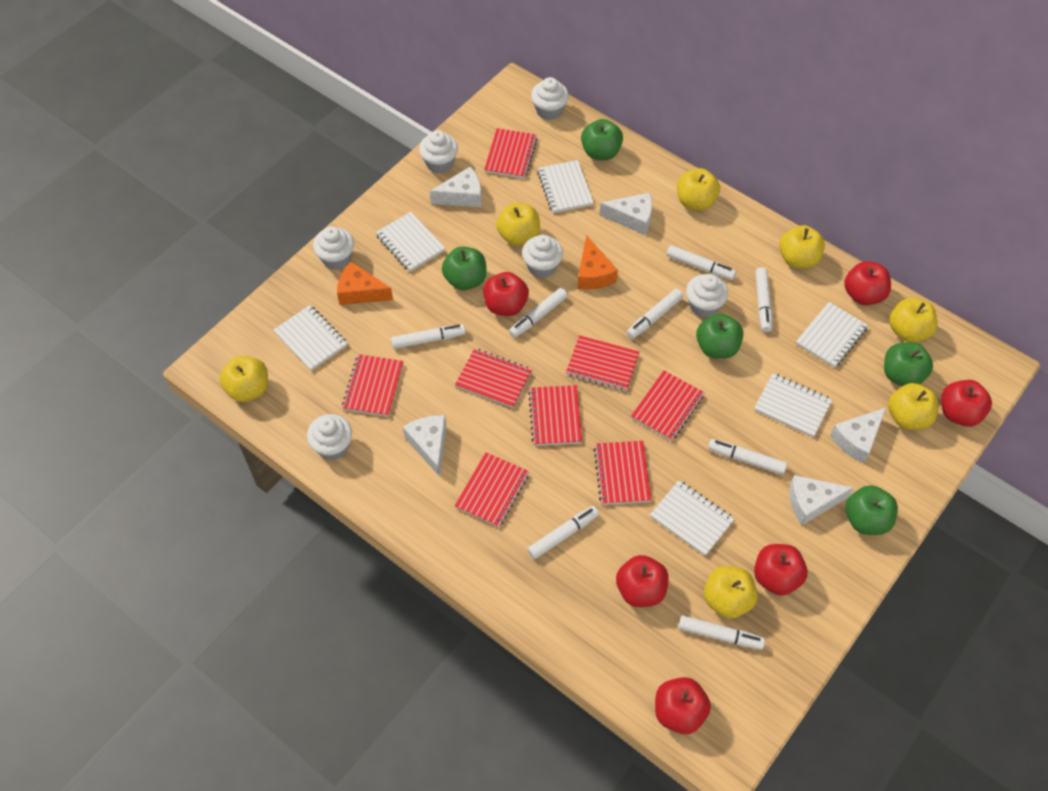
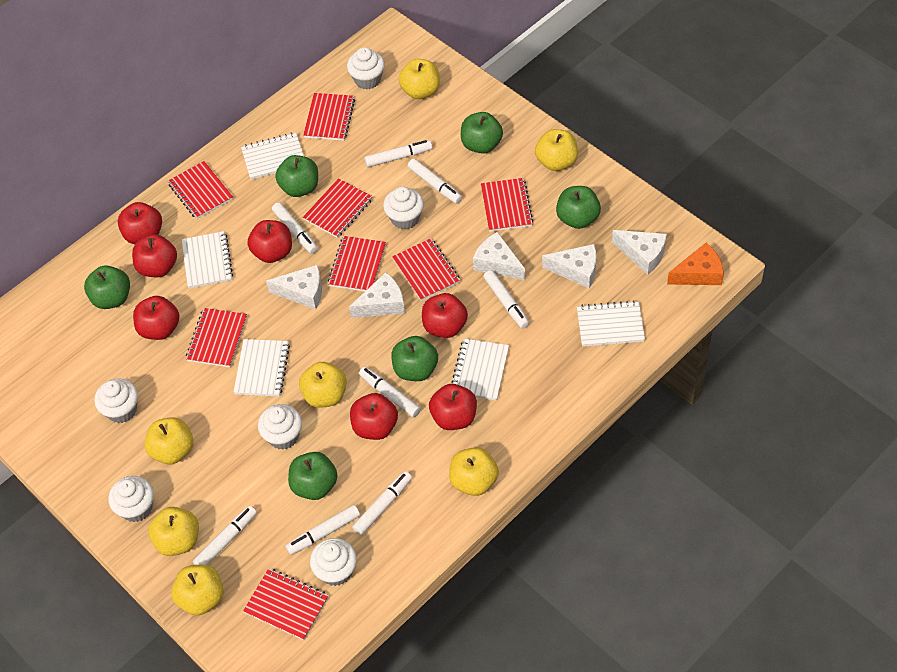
green apple: [442,246,487,290] [581,119,623,160] [696,314,743,359] [845,485,898,535] [884,342,933,386] = 5 -> [84,265,130,309] [275,155,318,197] [288,452,338,500] [391,336,438,381] [461,112,503,154] [556,186,601,229] = 6
orange cheese: [337,262,393,305] [577,235,618,289] = 2 -> [667,242,724,285] = 1
red apple: [483,272,529,316] [616,555,669,607] [655,677,711,734] [754,544,808,596] [844,261,891,305] [941,380,992,427] = 6 -> [118,202,162,244] [132,234,177,277] [133,296,179,340] [248,220,292,263] [350,393,398,440] [422,293,468,338] [429,384,477,430] = 7
white notebook: [273,305,348,371] [375,212,445,272] [537,160,594,213] [650,480,735,556] [754,373,832,437] [796,302,868,368] = 6 -> [182,231,233,289] [233,339,290,397] [241,132,304,180] [451,338,509,401] [577,300,645,347] = 5

